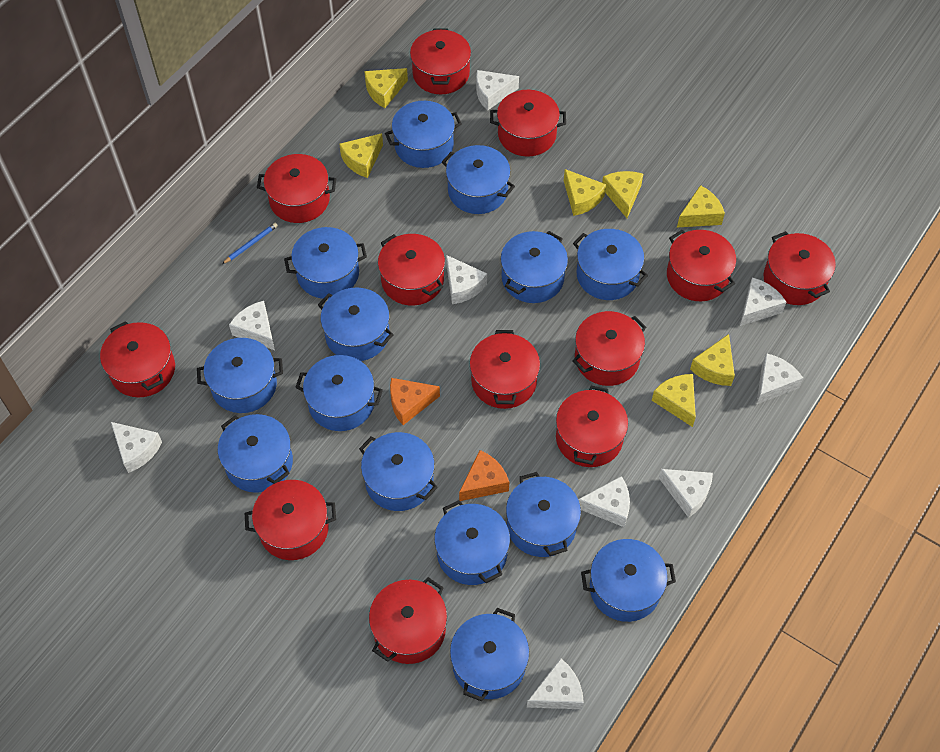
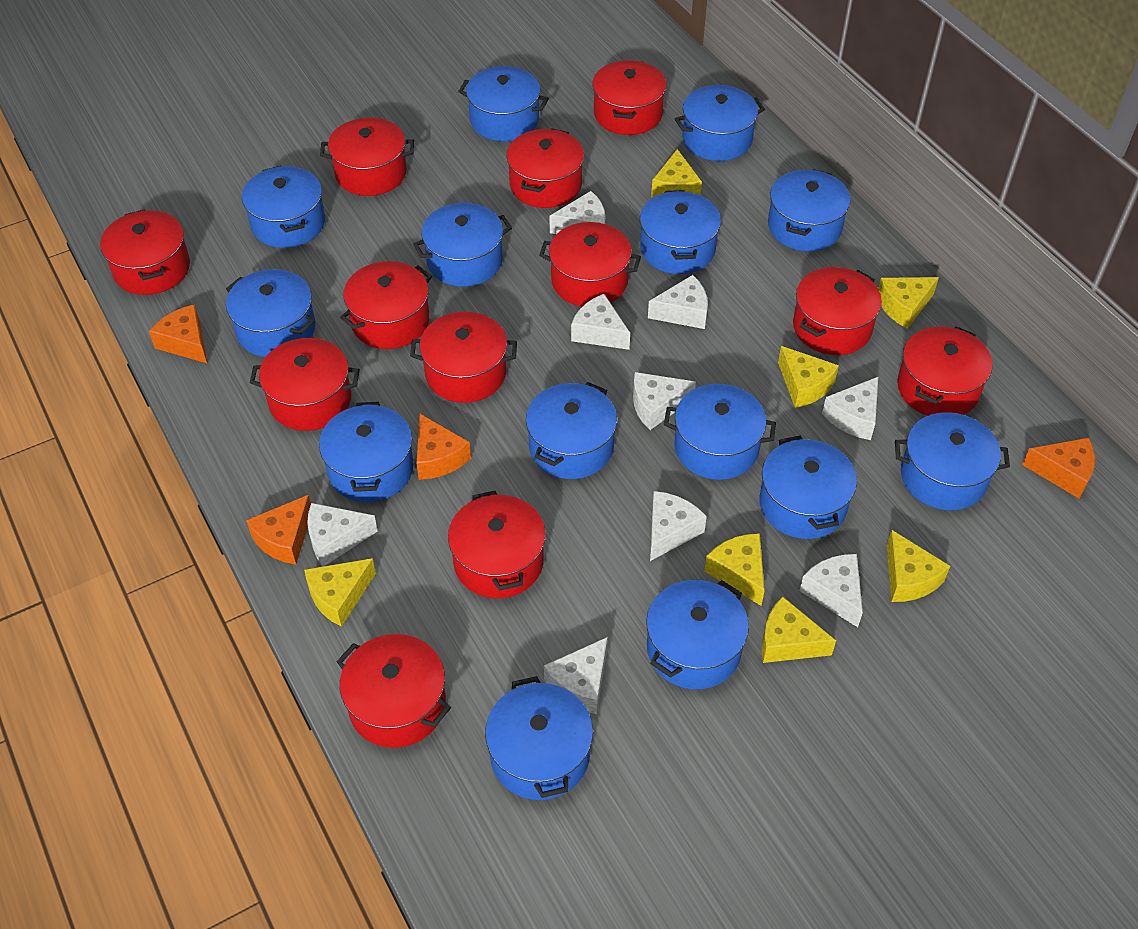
blue pencil: [222,223,278,264] = 1 -> none = 0
orange cheese: [390,378,440,425] [459,450,509,501] = 2 -> [149,304,207,363] [246,495,311,565] [416,414,471,480] [1022,438,1095,498] = 4

